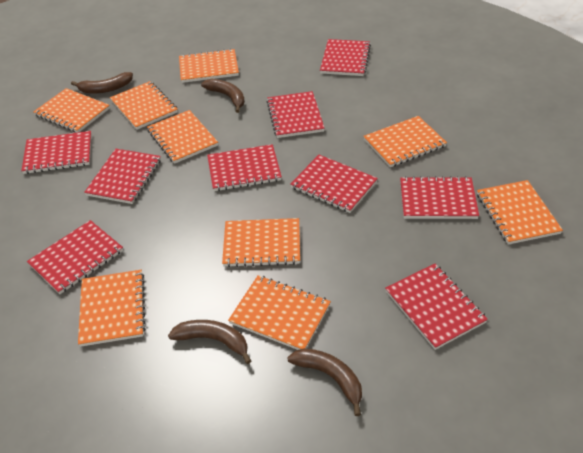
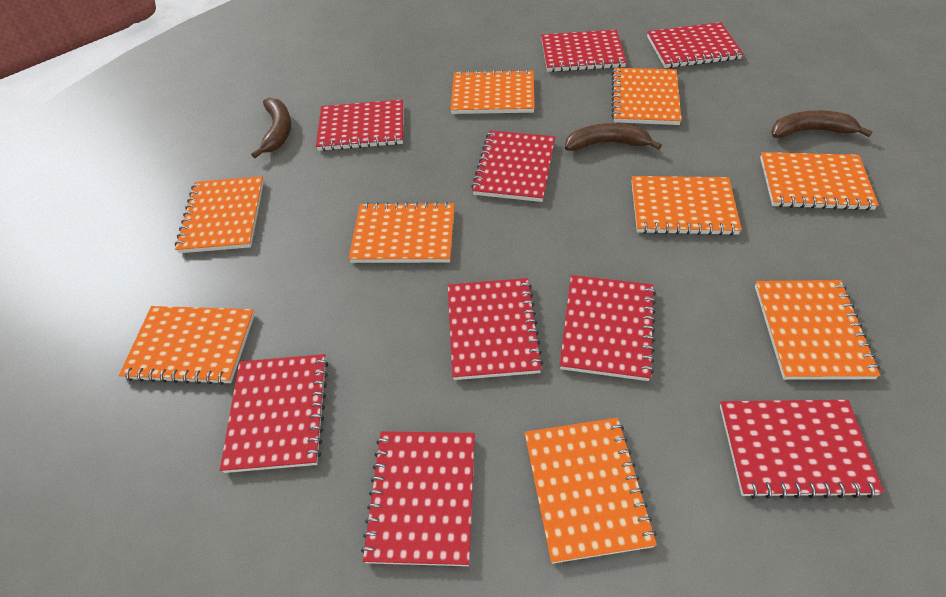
brown banana: [71,72,133,93] [168,320,251,364] [201,78,245,113] [287,348,362,416] = 4 -> [251,98,291,158] [565,123,662,151] [771,110,873,138] = 3

